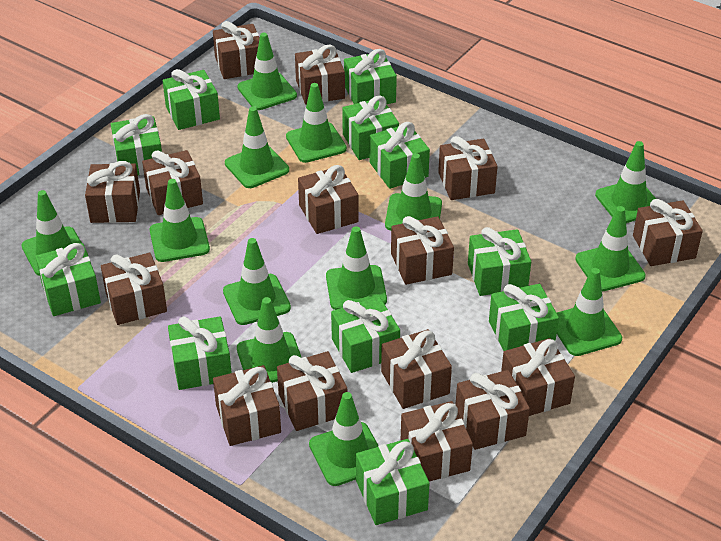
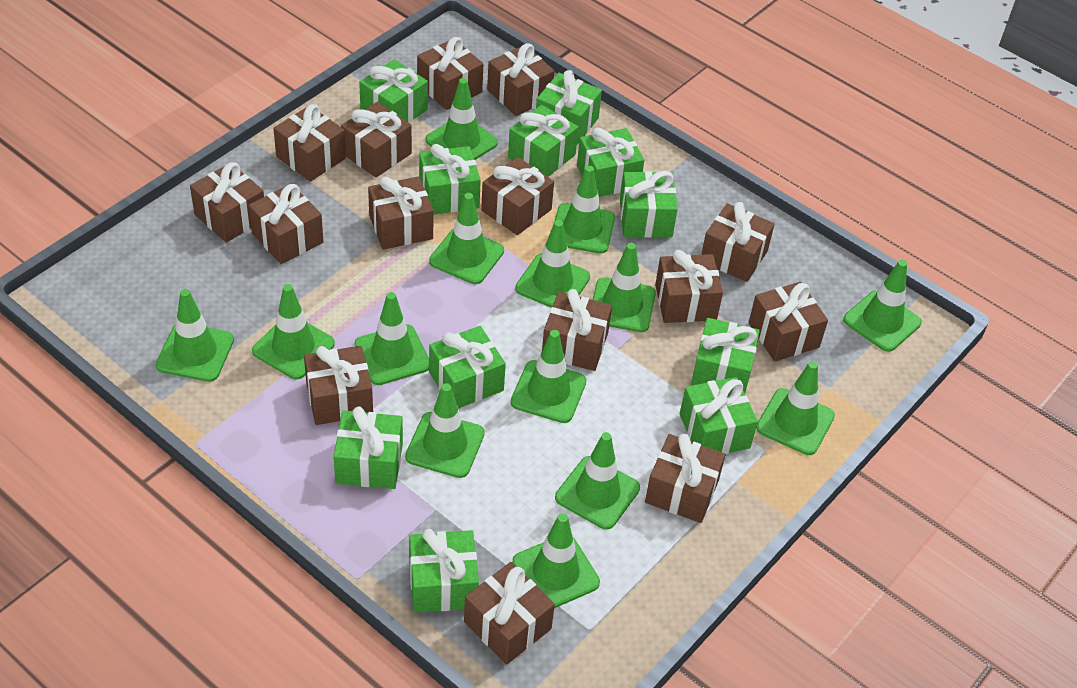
green traffic cone: [22,190,88,276] [150,179,210,262] [223,238,291,325] [225,107,289,188] [237,33,297,110] [237,297,302,383] [286,83,347,163] [309,392,379,486] [326,226,387,310] [385,153,442,230] [557,268,622,356] [575,206,646,291] [595,141,656,223] = 13 -> [156,289,234,382] [252,284,335,380] [354,292,429,385] [405,383,485,478] [426,78,498,160] [429,193,504,284] [511,330,587,423] [512,513,600,608] [515,220,590,308] [554,166,615,254] [555,432,640,530] [592,243,656,332] [756,361,835,455] [843,260,922,352] = 14

